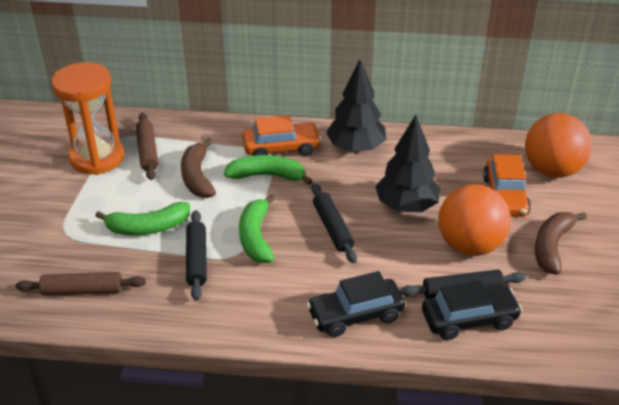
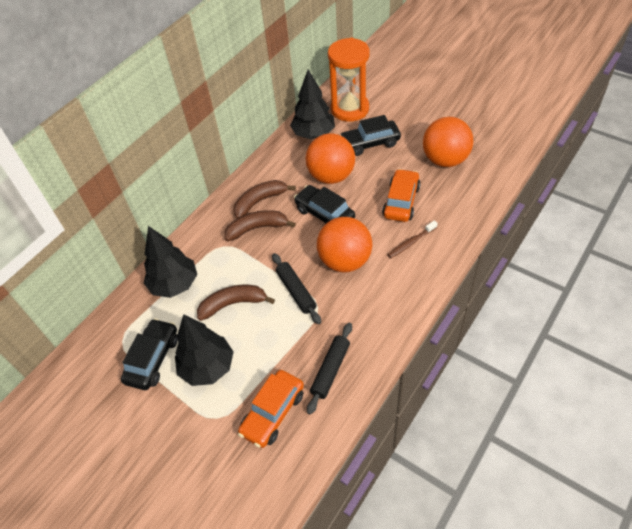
black car: [307,271,405,337] [422,280,522,340] = 2 -> [121,318,178,390] [294,185,355,224] [340,115,401,156] = 3
black rolling pin: [186,210,207,301] [311,183,357,263] [400,269,526,299] = 3 -> [272,253,321,324] [307,323,352,415] = 2
black tree: [326,60,386,153] [375,115,441,212] = 2 -> [144,226,197,298] [175,314,233,386] [290,70,335,139] = 3
brown banana: [181,138,216,198] [535,212,587,275] = 2 -> [197,285,275,321] [225,210,296,241] [233,180,296,219] = 3
brown rolling pin: [15,272,146,296] [136,113,158,180] = 2 -> none = 0
brown toothbrush: none = 0 -> [388,220,438,258] = 1
green banana: [95,202,190,235] [224,155,312,185] [239,194,276,263] = 3 -> none = 0
orange ball: [438,185,511,256] [525,113,592,178] = 2 -> [306,133,355,184] [317,217,372,272] [423,117,473,167] = 3

